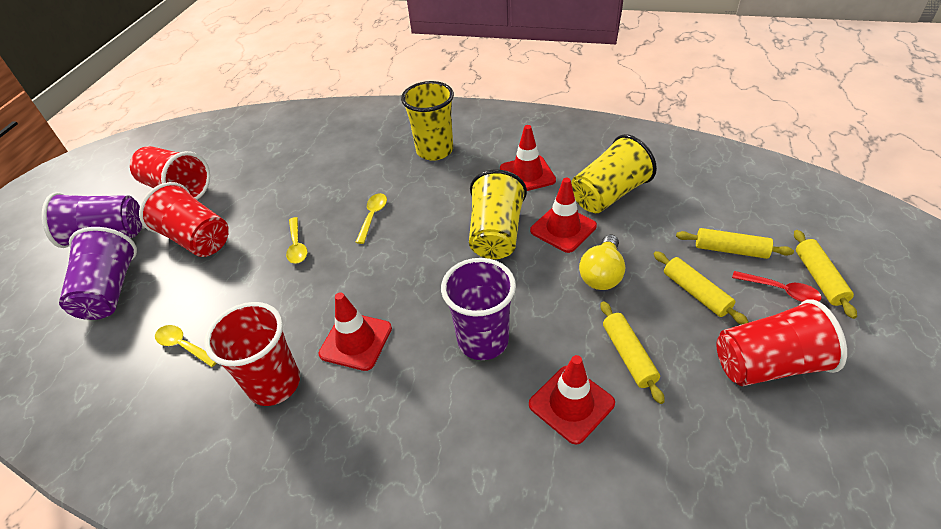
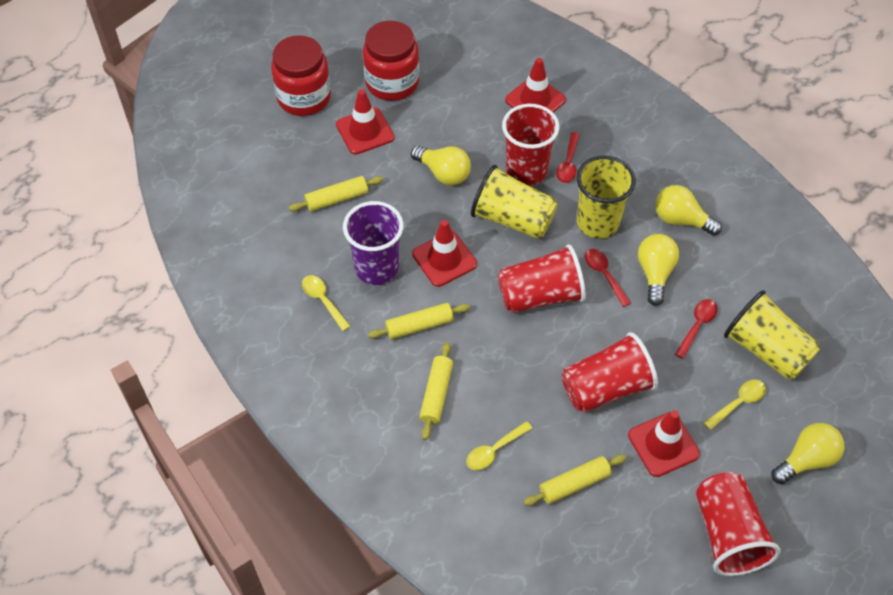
purple cup: [42,192,142,248] [59,227,137,320] [441,258,516,360] = 3 -> [343,201,404,285] = 1
red jar: none = 0 -> [271,35,331,116] [363,21,419,101] = 2
red spoon: [732,271,822,302] = 1 -> [556,132,580,183] [585,249,631,307] [675,299,718,359] = 3
yellow light bulb: [579,235,625,290] = 1 -> [411,146,471,185] [638,234,679,306] [655,185,722,236] [771,423,844,484] = 4

